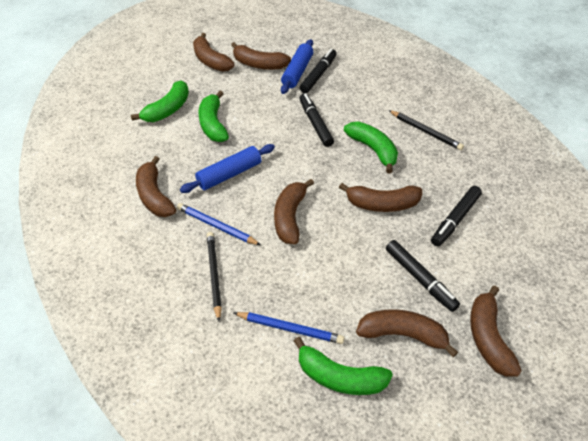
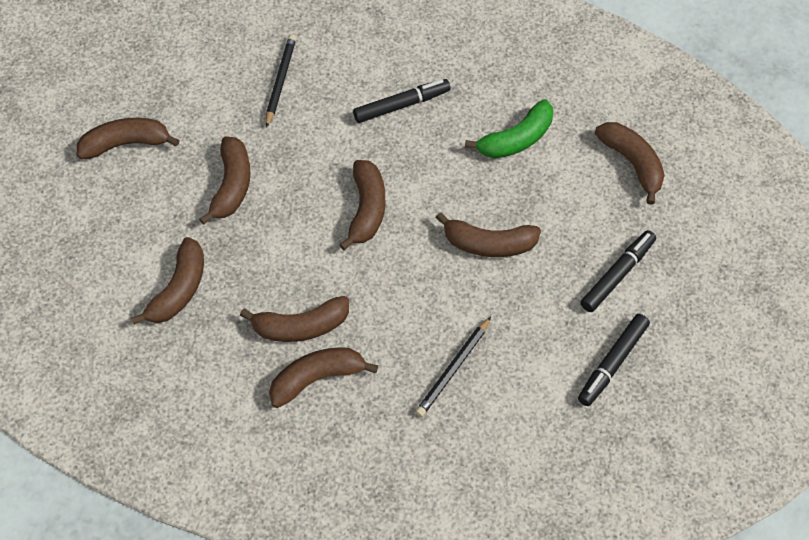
black marker: [299,93,334,147] [300,49,337,93] [386,240,460,312] [431,186,482,246] = 4 -> [353,79,451,123] [578,314,650,406] [580,230,656,312] = 3
blue pencil: [177,203,261,245] [233,312,344,344] = 2 -> none = 0
blue rolling pin: [180,144,275,193] [281,39,313,94] = 2 -> none = 0
brown banana: [136,156,176,217] [193,33,234,72] [231,42,291,70] [274,179,314,244] [339,183,422,212] [356,309,458,357] [470,286,522,377] = 7 -> [77,118,180,159] [131,237,204,325] [199,137,250,225] [240,296,349,342] [269,347,378,408] [339,160,385,250] [436,212,541,257] [595,122,665,205] = 8
green banana: [131,81,189,122] [198,91,229,142] [294,337,393,395] [344,122,398,173] = 4 -> [465,99,553,158] = 1

